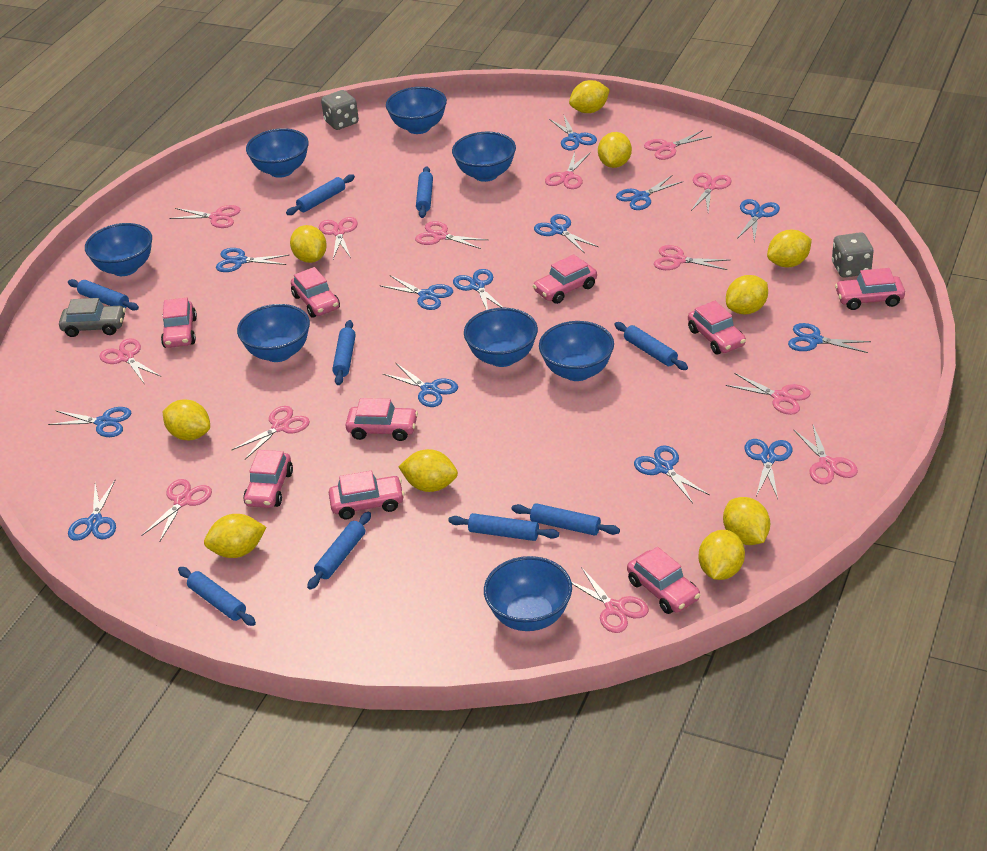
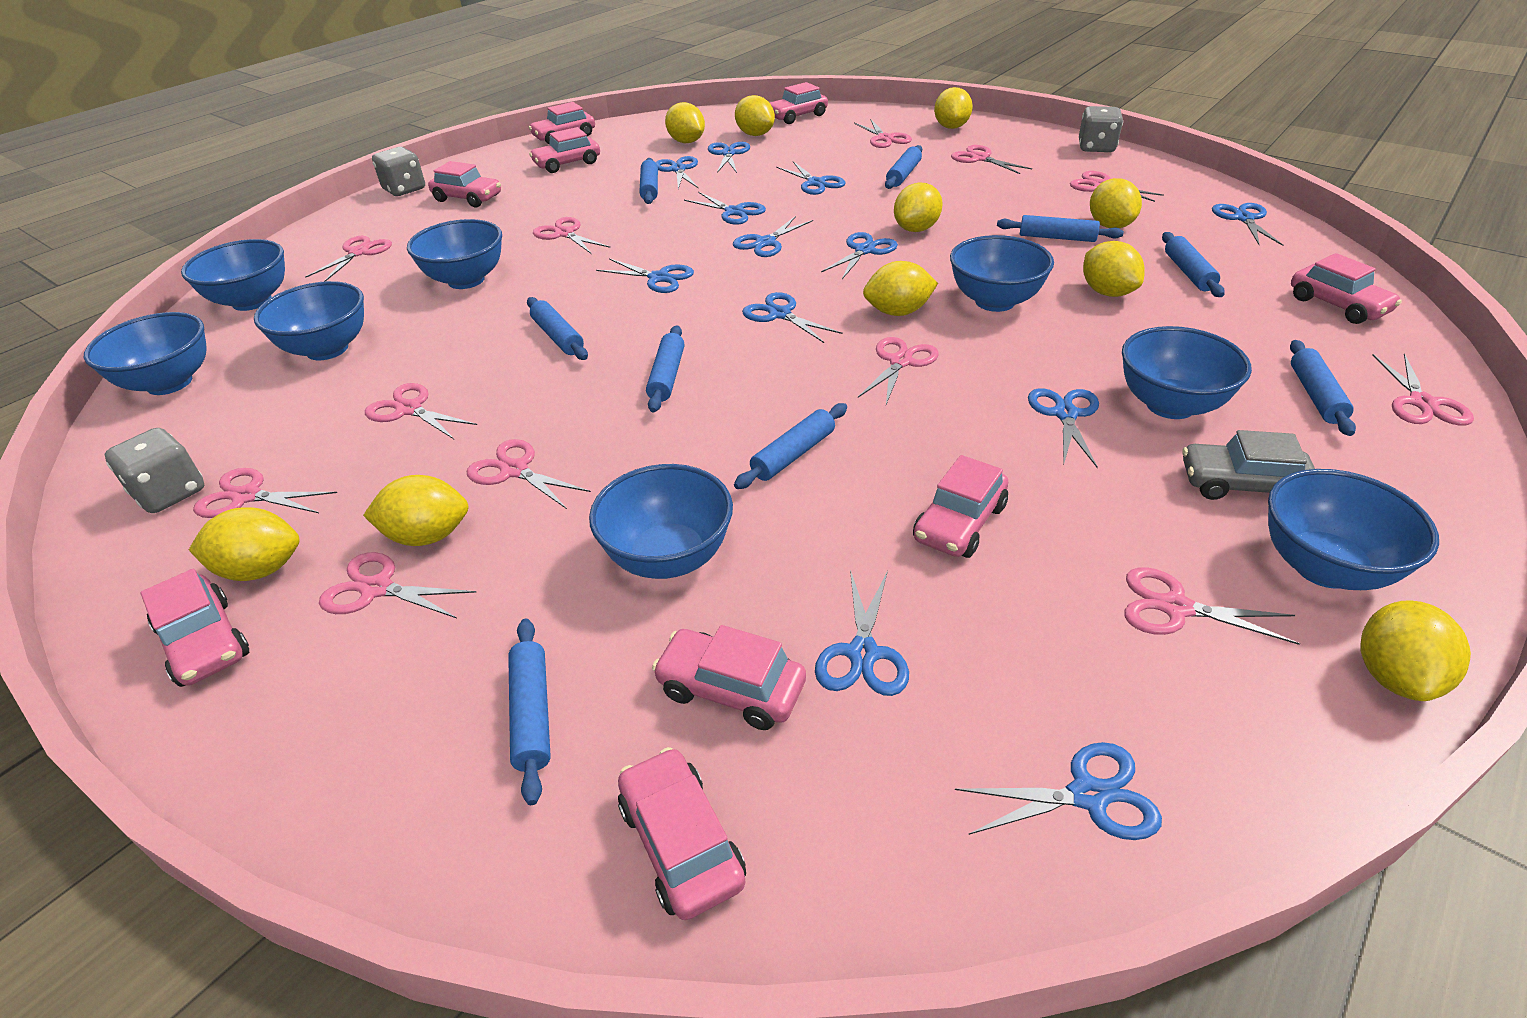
blue scissors: [48,407,131,437] [68,480,116,541] [216,248,289,272] [381,275,453,310] [383,363,458,407] [453,269,503,310] [534,214,598,253] [549,116,597,150] [616,175,684,210] [634,445,710,503] [737,199,780,242] [745,439,792,499] [788,323,871,353] = 13 -> [596,258,694,293] [655,156,698,189] [684,192,766,225] [708,142,750,173] [733,216,813,257] [742,292,843,343] [776,161,845,195] [815,570,909,696] [821,232,898,279] [955,742,1162,840] [1028,388,1099,468] [1212,203,1283,246] = 12
grey dice: [321,90,359,130] [832,232,874,277] = 2 -> [105,428,204,513] [372,147,425,196] [1079,106,1123,152] = 3
pink scissors: [99,339,161,383] [141,479,212,541] [169,205,240,228] [231,406,310,459] [319,217,358,259] [415,221,488,249] [545,152,591,189] [572,567,649,633] [644,130,712,160] [654,245,728,270] [691,173,732,212] [725,373,811,415] [793,425,858,484] = 13 -> [193,468,337,518] [305,236,392,282] [319,552,476,618] [365,383,477,439] [467,439,591,509] [533,217,610,254] [854,119,912,148] [858,337,939,404] [951,145,1032,174] [1070,171,1164,202] [1124,567,1300,645] [1372,353,1474,426] = 12

